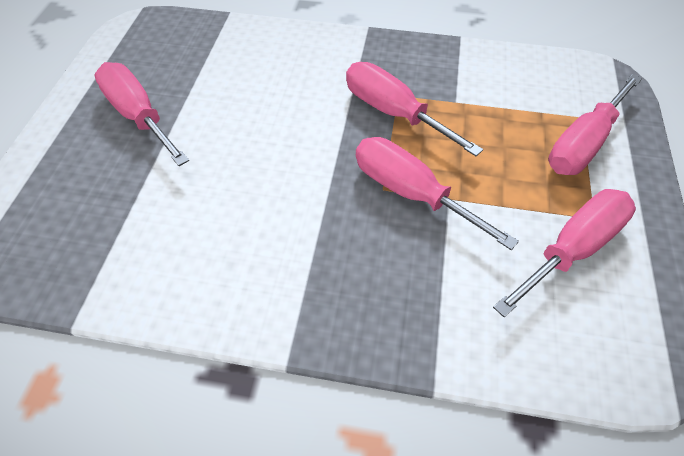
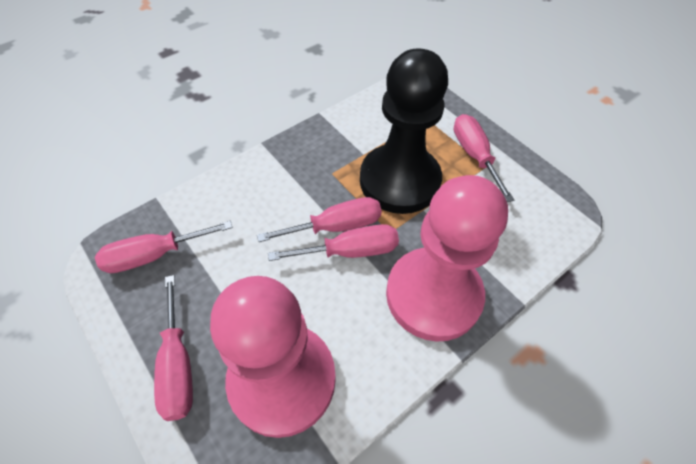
black pawn: none = 0 -> [360,48,448,214] = 1
pink pawn: none = 0 -> [210,276,336,438] [386,175,508,342] = 2

